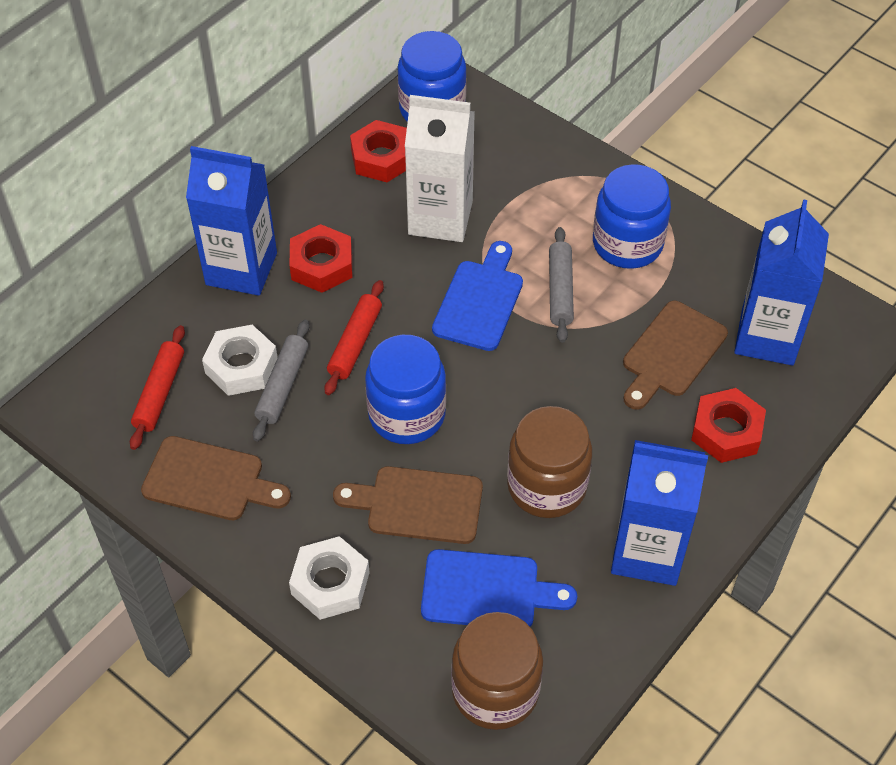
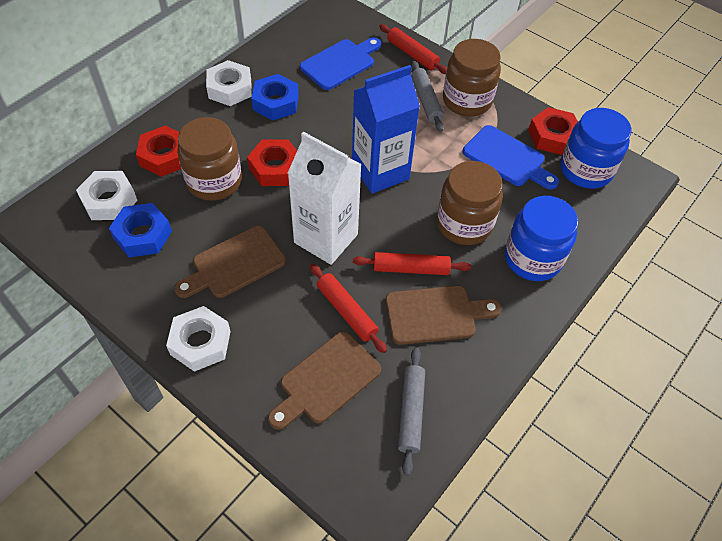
blue carton: [186,146,277,296] [611,440,708,586] [734,199,829,366] = 3 -> [352,65,420,194] = 1
blue jar: [365,335,446,444] [398,31,467,122] [593,164,671,269] = 3 -> [505,196,578,281] [560,108,631,189] = 2
blue nut: none = 0 -> [109,203,172,257] [251,74,299,121] = 2
brown jar: [451,612,543,730] [507,406,592,518] = 2 -> [177,117,242,201] [437,161,503,245] [443,39,501,116] = 3
red rolling pin: [130,325,185,450] [324,280,384,395] = 2 -> [310,264,387,353] [353,252,471,275] [379,24,447,74] = 3
white nut: [202,325,278,396] [289,536,370,620] = 2 -> [76,171,138,220] [166,306,231,372] [206,60,252,106] = 3

